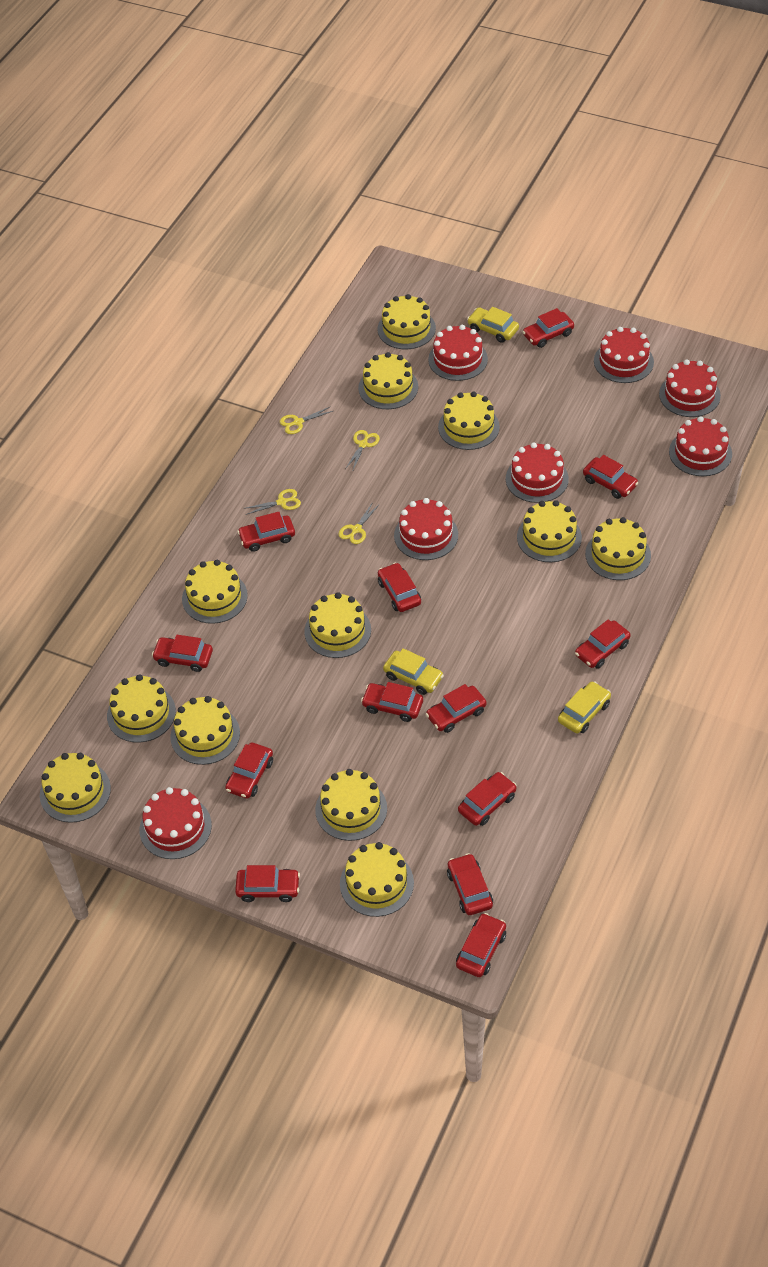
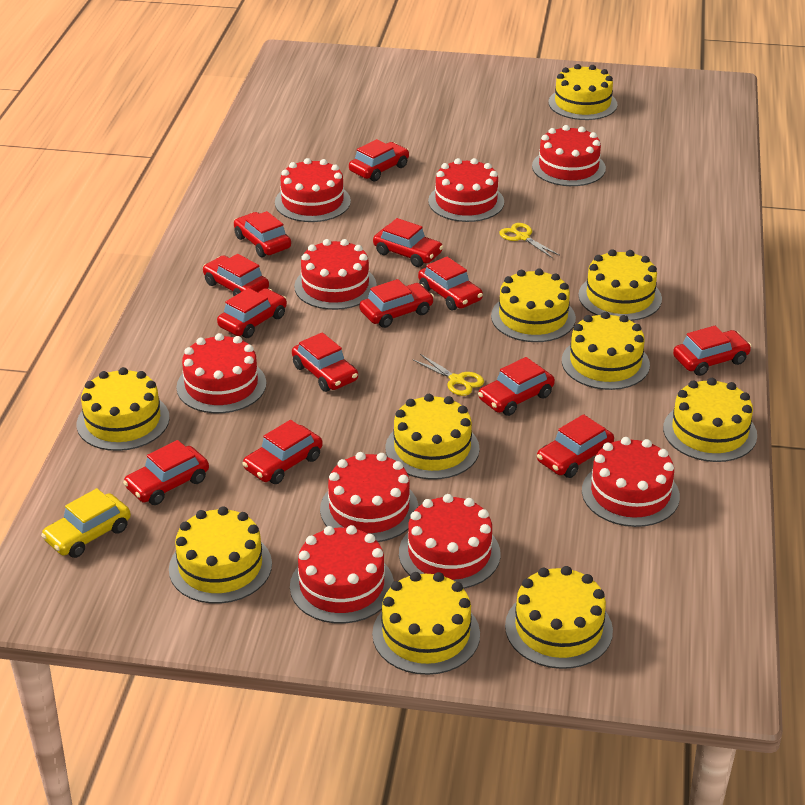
red cake: [140,787,212,859] [394,498,458,560] [428,325,488,381] [506,442,569,503] [594,327,654,383] [659,360,721,417] [669,416,732,476] = 7 -> [176,333,266,413] [275,158,351,222] [290,525,394,624] [294,239,377,310] [320,452,418,542] [399,494,501,589] [428,158,504,222] [532,125,606,186] [582,437,680,527] = 9
yellow cake: [40,753,111,823] [107,674,176,743] [171,696,240,765] [182,560,248,624] [305,592,371,658] [315,769,387,841] [340,842,414,917] [358,352,418,409] [377,294,436,349] [438,391,500,450] [517,500,582,562] [585,517,651,580] = 12 -> [77,367,170,451] [169,506,272,604] [372,572,480,675] [385,394,480,480] [491,269,576,342] [505,566,613,669] [548,64,617,120] [562,312,650,390] [578,249,662,321] [663,378,757,462] = 10
yellow car: [383,648,444,695] [467,307,519,343] [558,681,611,733] = 3 -> [41,488,131,558] = 1
yellow scissors: [243,489,301,515] [280,406,333,434] [338,502,380,544] [345,430,380,472] = 4 -> [413,354,484,396] [499,223,559,258] = 2

